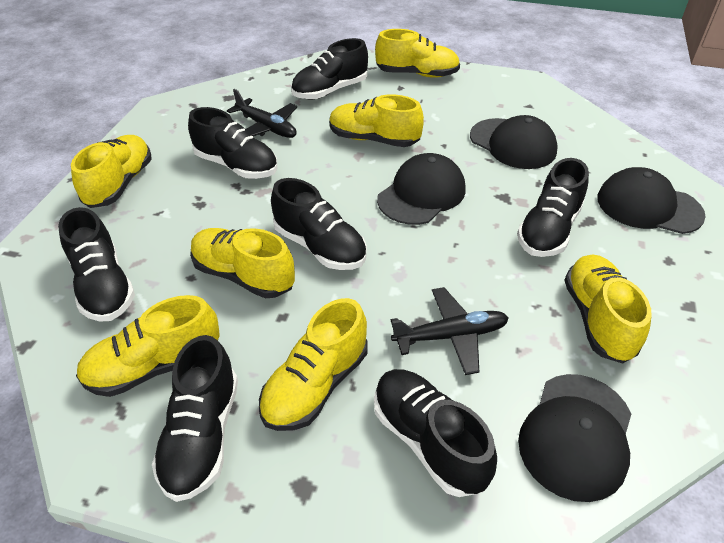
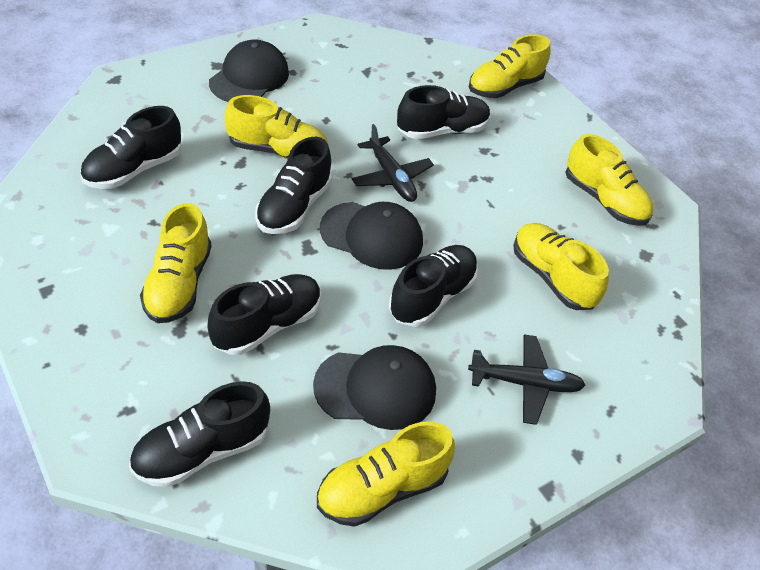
black cap: [377,153,466,225] [470,115,558,169] [518,374,631,502] [598,167,706,234] = 4 -> [209,40,289,102] [313,345,436,430] [320,202,423,270] = 3
black shoe: [58,207,135,322] [152,335,238,502] [188,107,277,179] [271,178,367,270] [291,38,368,100] [374,369,497,497] [517,158,589,257] = 7 -> [80,106,181,189] [129,381,270,487] [207,274,321,355] [255,137,332,234] [389,245,478,327] [397,85,490,139] = 6
yellow shoe: [71,135,152,208] [76,295,220,397] [190,228,295,298] [259,298,368,431] [329,94,424,147] [375,29,460,78] [564,255,651,364] = 7 -> [140,203,211,323] [225,95,328,159] [317,421,455,527] [469,34,551,98] [513,223,609,310] [565,134,653,226] = 6

